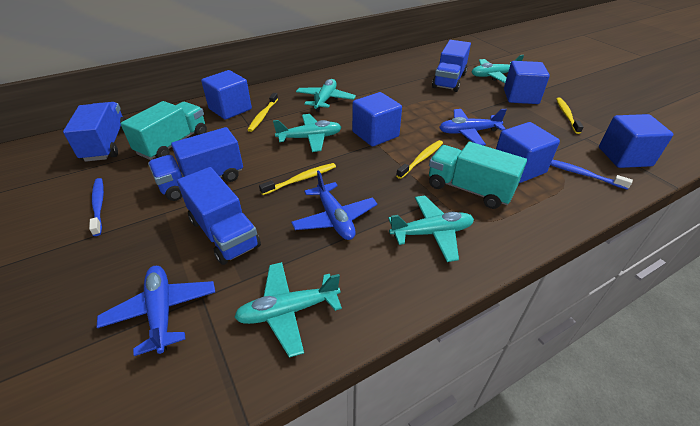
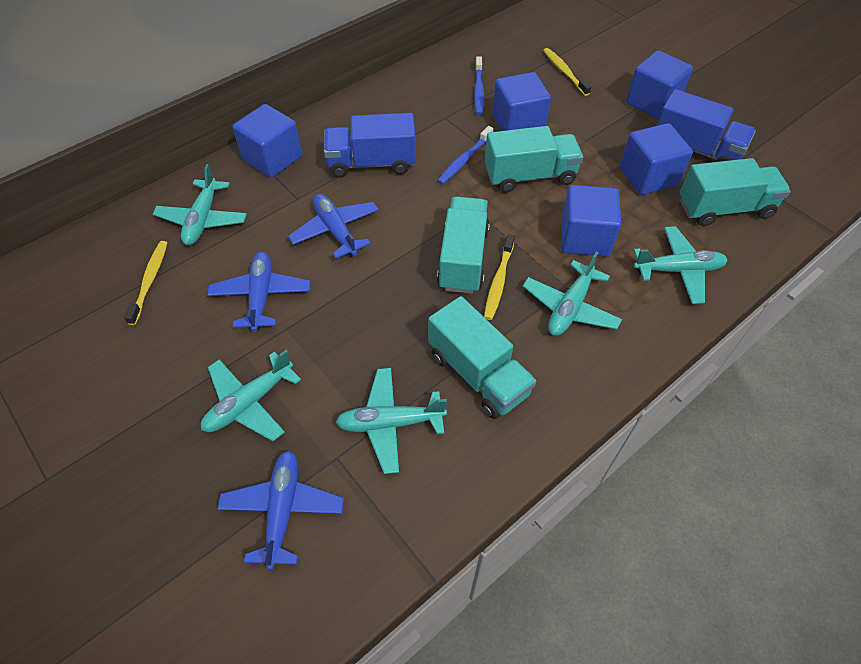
blue truck: [63,102,126,162] [148,127,243,201] [177,167,261,265] [432,40,471,92] = 4 -> [324,113,416,178] [657,89,756,162] = 2
turquoise truck: [120,101,207,160] [429,142,527,209] = 2 -> [428,296,536,419] [437,197,490,294] [485,126,583,193] [680,158,791,226] = 4
yellow toothbrush: [248,93,278,132] [259,163,336,195] [396,140,443,179] [556,97,583,134] = 4 -> [124,241,167,325] [484,234,515,320] [543,48,591,96] = 3

